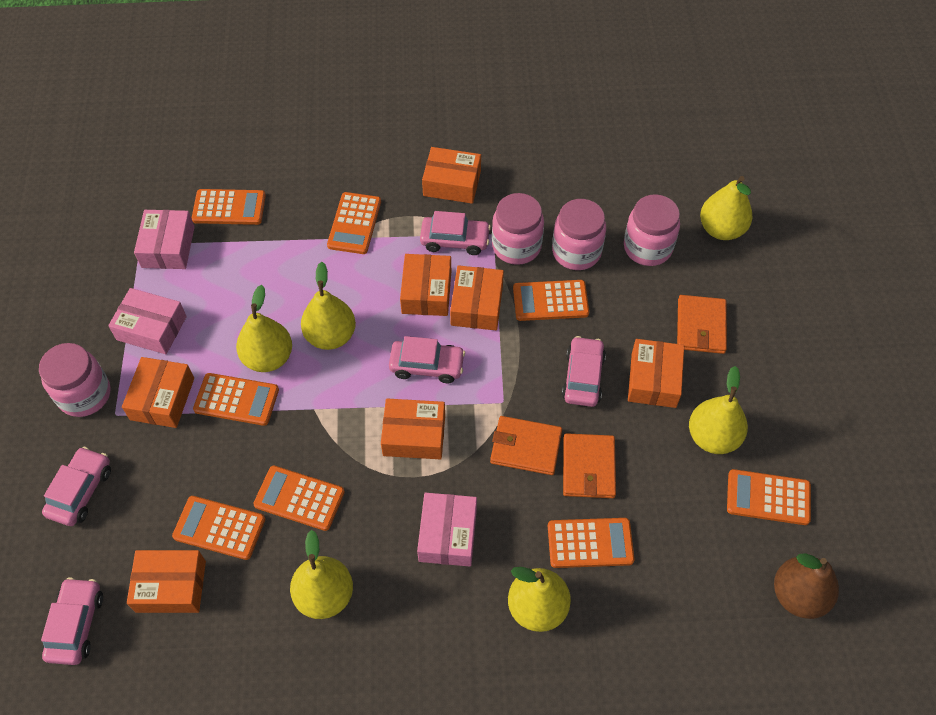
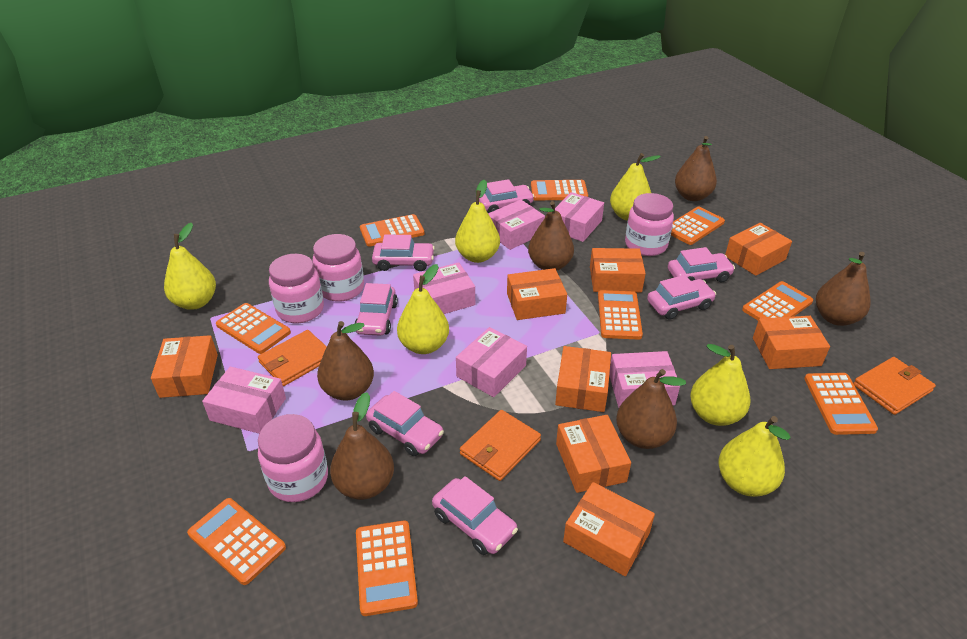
brown pear: [774,553,839,619] = 1 -> [317,321,374,401] [330,392,394,500] [528,201,574,271] [616,369,686,449] [675,136,717,201] [816,252,871,326] = 6
orange box: [122,357,194,428] [127,550,206,613] [381,399,445,459] [400,254,451,316] [422,147,481,204] [450,265,504,330] [628,339,684,408] = 7 -> [151,335,218,398] [507,268,567,320] [555,346,611,412] [556,415,631,493] [563,482,655,576] [590,248,646,293] [725,223,792,276] [753,316,830,369] = 8
orange calculator: [172,496,265,560] [192,189,266,225] [193,373,279,426] [253,466,345,531] [327,192,381,254] [513,280,589,321] [548,518,634,568] [727,469,811,525] = 8 -> [187,498,286,585] [216,303,291,354] [356,520,418,616] [360,214,425,247] [531,180,588,201] [598,290,643,340] [671,207,725,245] [742,281,813,320] [804,373,878,435] = 9
pink box: [108,288,187,354] [134,210,195,269] [417,493,477,567] = 3 -> [202,367,286,433] [413,262,475,314] [456,327,527,397] [488,200,545,250] [555,192,604,242] [609,351,680,408] = 6
pink car: [41,577,103,665] [42,447,111,526] [389,336,465,383] [420,211,491,255] [562,336,606,407] = 5 -> [354,283,398,336] [366,391,444,456] [372,235,435,271] [432,476,518,555] [479,179,535,213] [647,275,716,320] [668,247,735,282] = 7

